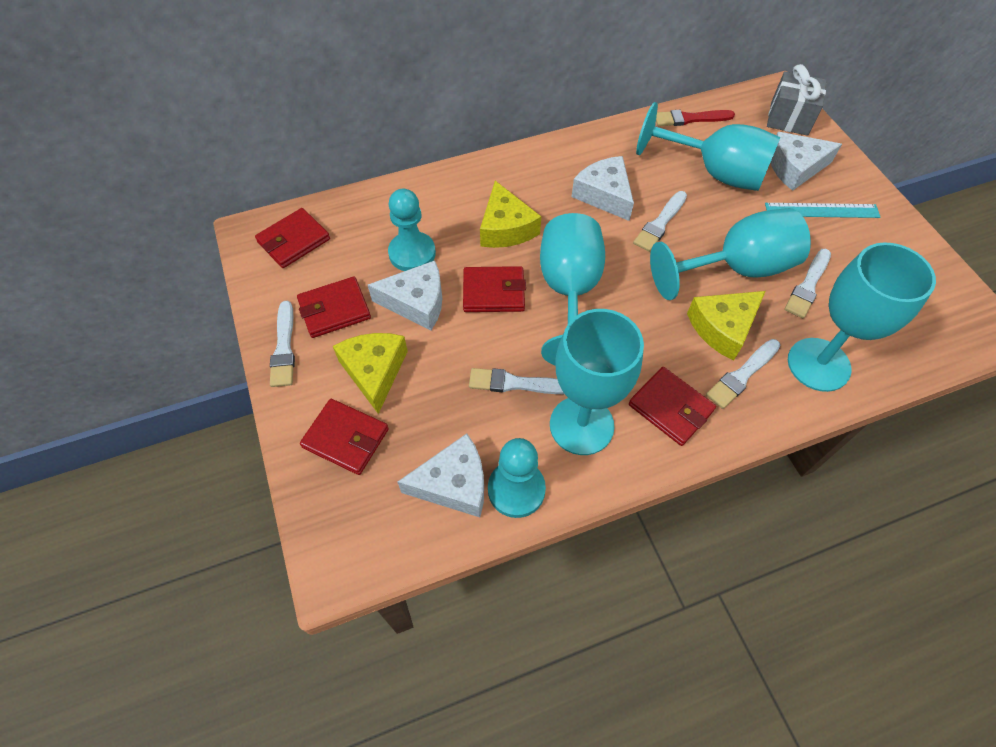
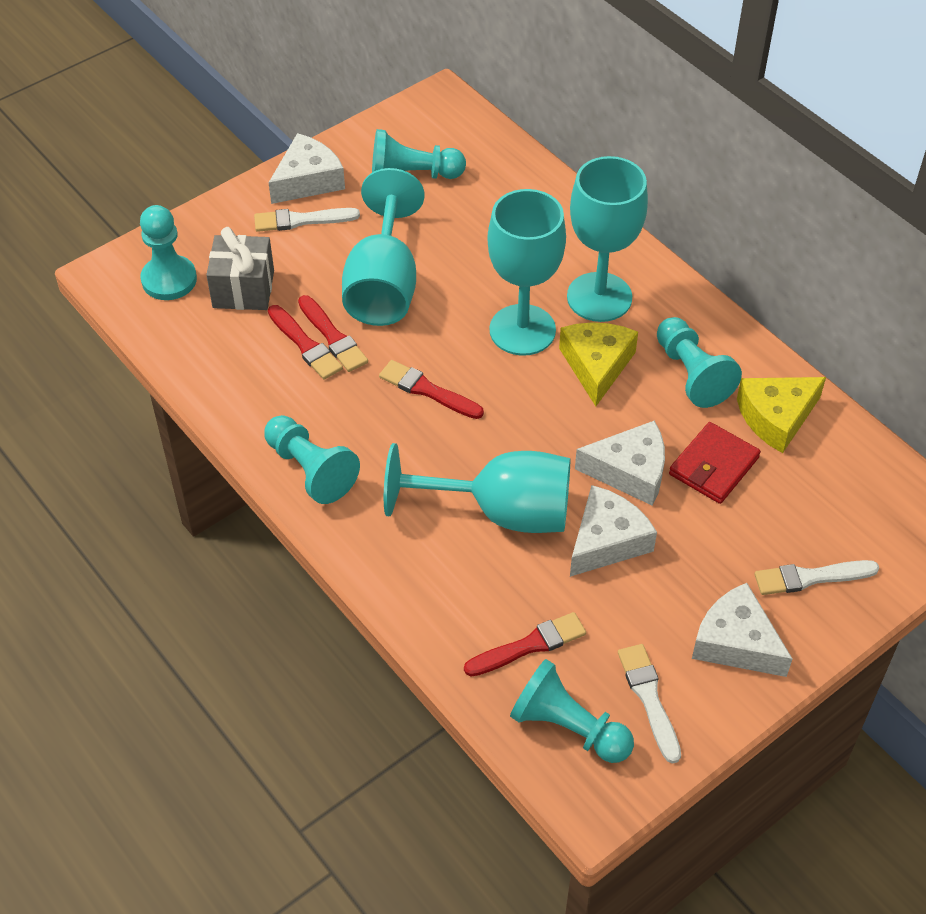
red brush: [656,110,735,126] = 1 -> [268,305,343,380] [298,295,368,372] [379,360,484,419] [464,612,586,677] = 4
red wallet: [255,208,330,268] [297,277,371,338] [300,399,389,475] [463,266,526,312] [629,367,716,446] = 5 -> [669,422,761,504] = 1
turquoise goblet: [540,213,605,366] [550,309,644,455] [636,102,780,191] [650,208,811,300] [788,242,936,392] = 5 -> [342,168,425,326] [384,443,570,533] [487,189,566,356] [567,156,648,322] = 4
turquoise pawn: [388,189,436,271] [488,438,546,518] = 2 -> [140,205,197,300] [264,415,360,504] [372,129,466,179] [510,659,634,763] [657,317,742,408] = 5
turquoise ruler: [765,203,880,218] = 1 -> none = 0
white brush: [270,301,295,387] [469,368,564,394] [633,191,687,252] [706,339,781,409] [784,249,831,318] = 5 -> [254,208,360,232] [618,644,681,764] [754,560,879,595] = 3
yellow cheese: [333,333,408,414] [480,181,541,248] [687,291,766,361] = 3 -> [559,322,638,406] [737,377,826,453] = 2

